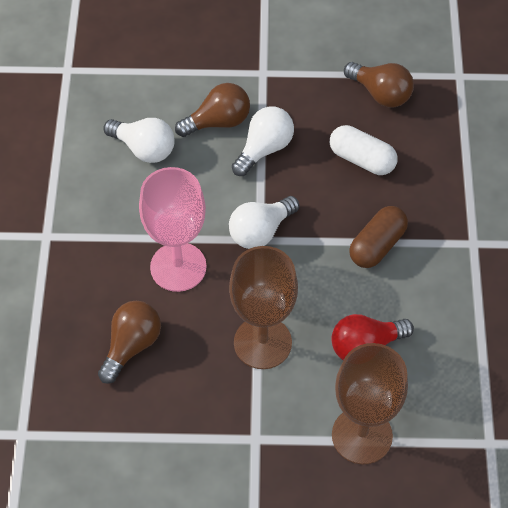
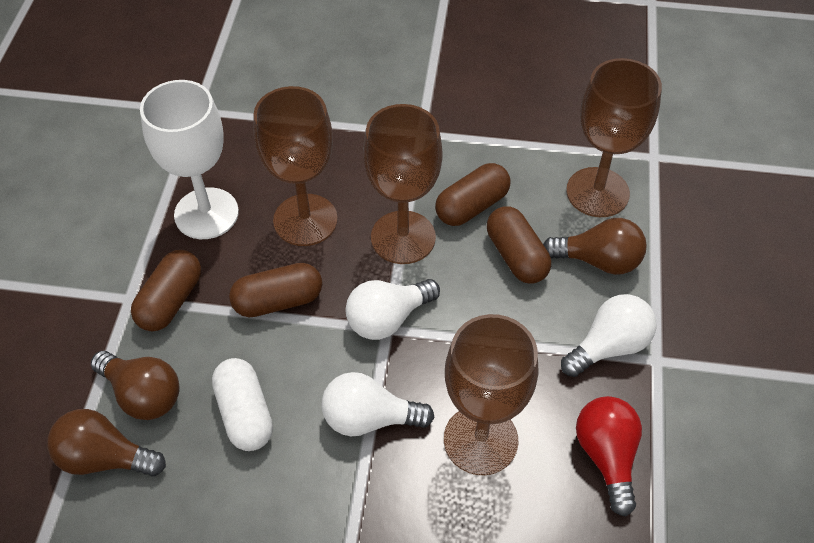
brown capsule: [349,206,408,268] = 1 -> [131,250,201,331] [229,263,322,317] [435,163,510,226] [487,207,551,284] = 4
brown goblet: [229,246,298,369] [332,343,408,464] = 2 -> [253,86,338,246] [363,104,443,264] [444,314,538,475] [566,58,662,217] = 4
pink goblet: [139,167,207,292] = 1 -> none = 0
white goblet: none = 0 -> [140,80,239,239] = 1

